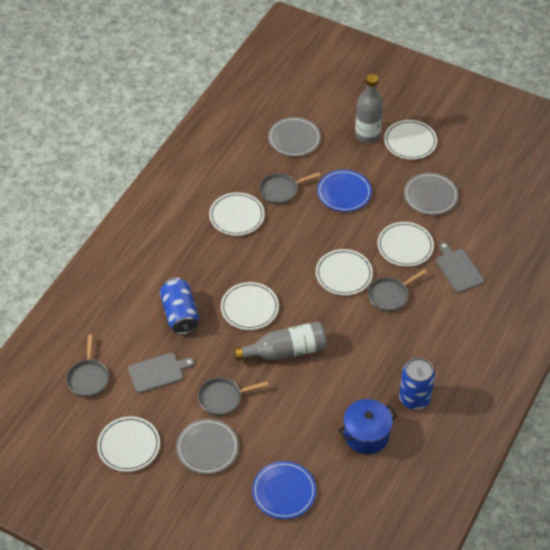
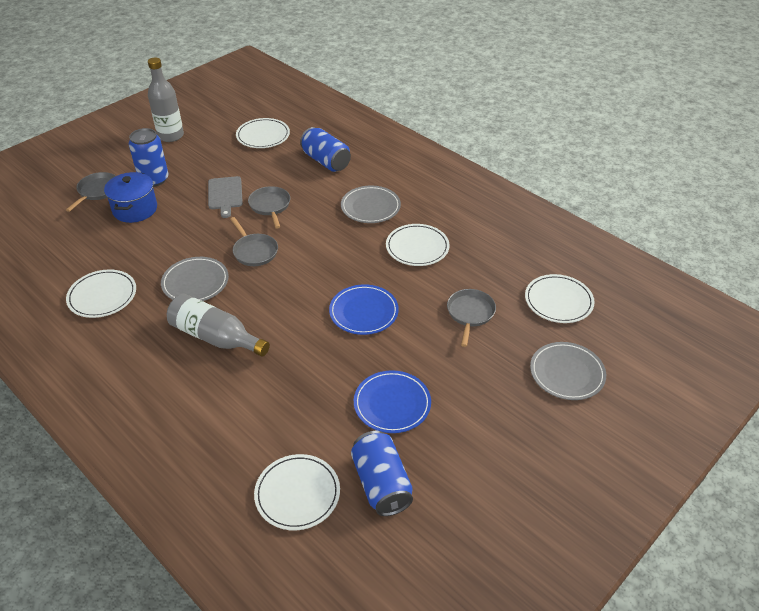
blue can: [160,278,199,335] [399,358,435,410] = 2 -> [129,128,168,187] [300,127,351,172] [351,431,413,516] = 3
grey cutting board: [128,353,195,393] [436,242,484,293] = 2 -> [208,176,243,218] = 1
white plate: [97,416,160,472] [209,192,265,236] [221,282,279,330] [316,249,373,295] [377,222,434,267] [384,120,437,160] = 6 -> [66,269,136,318] [236,118,290,148] [254,454,340,530] [386,224,450,266] [525,274,595,323] = 5

